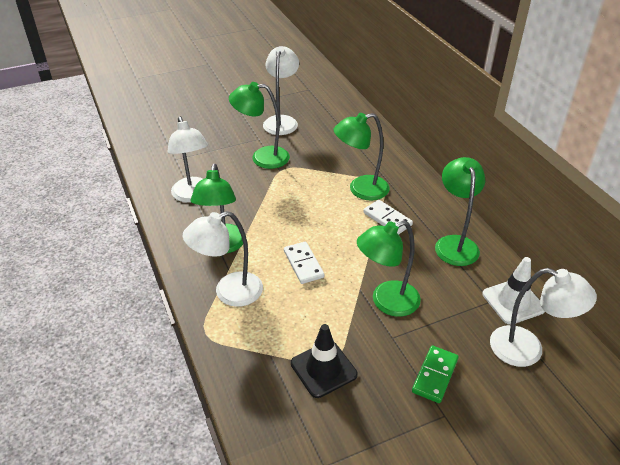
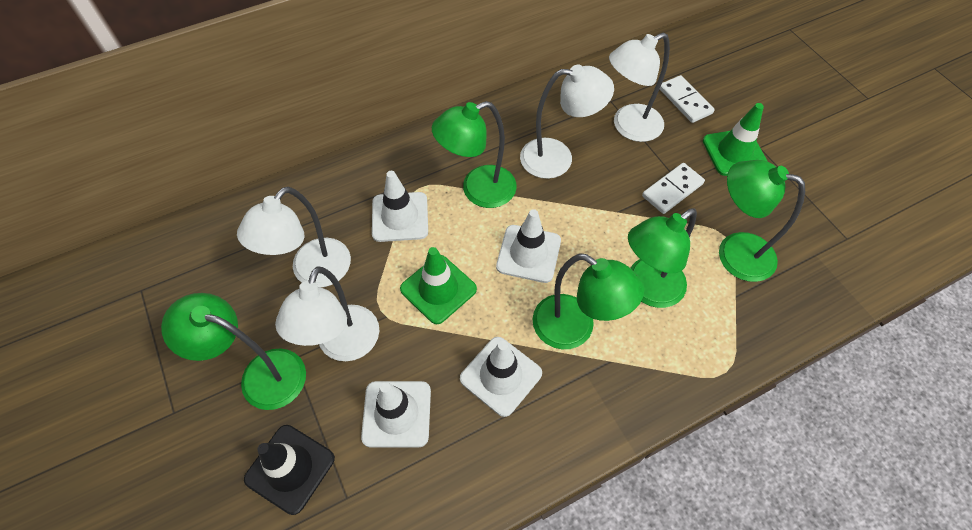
green domino: [412,346,459,403] = 1 -> none = 0
green traffic cone: none = 0 -> [400,247,477,324] [703,103,768,176] = 2
white traffic cone: [482,257,545,325] = 1 -> [361,381,431,447] [372,171,428,242] [460,337,542,417] [496,209,561,283] = 4

